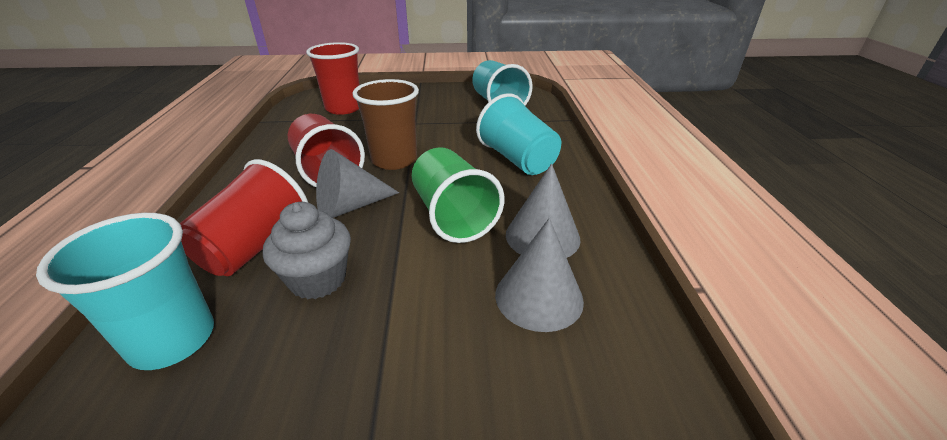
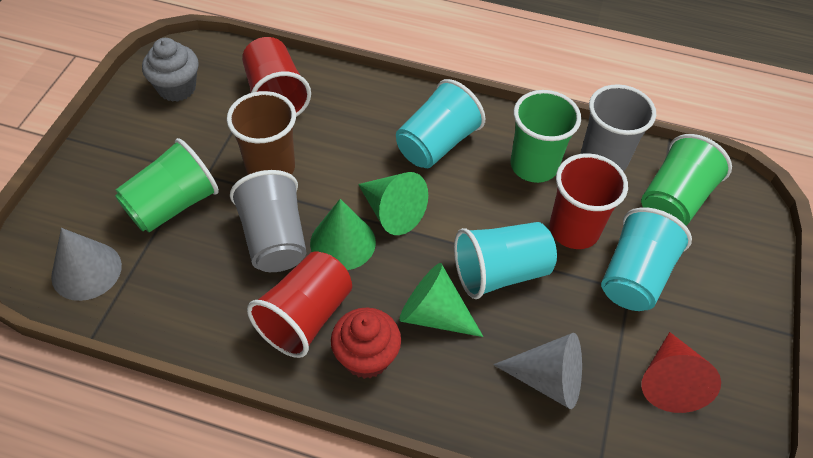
green cone: none = 0 -> [310,199,376,270] [358,172,428,235] [399,263,483,337] = 3
green cup: [412,147,504,243] = 1 -> [115,138,219,232] [511,90,581,183] [641,134,732,226] = 3
grey cone: [316,149,399,218] [495,218,584,332] [506,164,581,258] = 3 -> [51,228,122,301] [493,333,582,409] = 2
grey cup: none = 0 -> [230,170,306,272] [580,84,656,172] = 2
red cone: none = 0 -> [641,332,721,413] = 1
red cupcake: none = 0 -> [331,308,401,379] = 1

